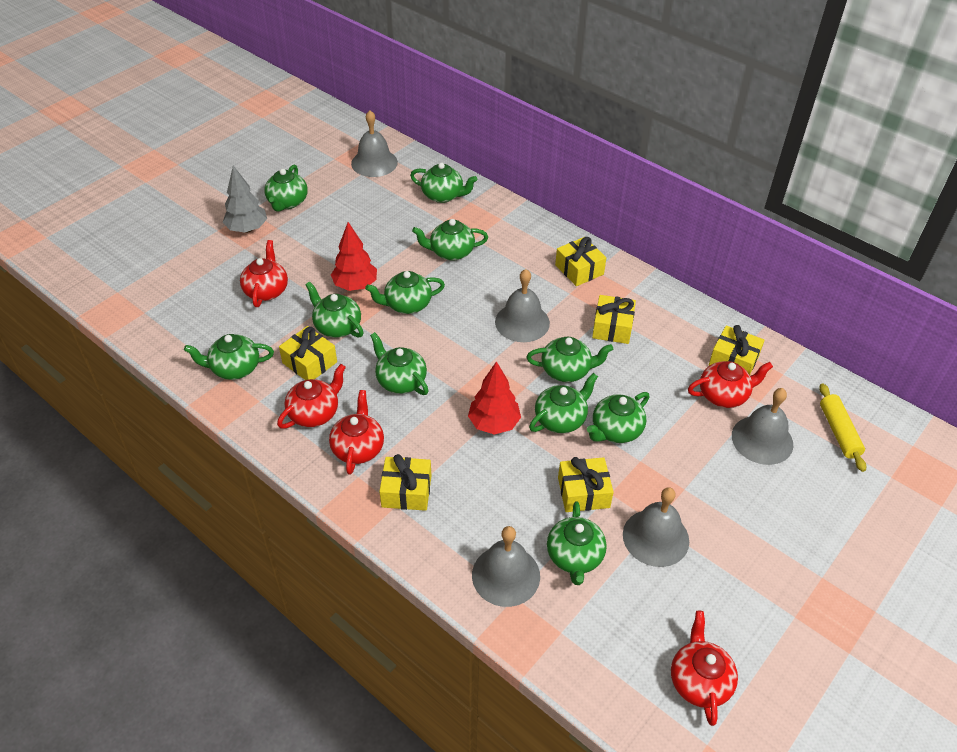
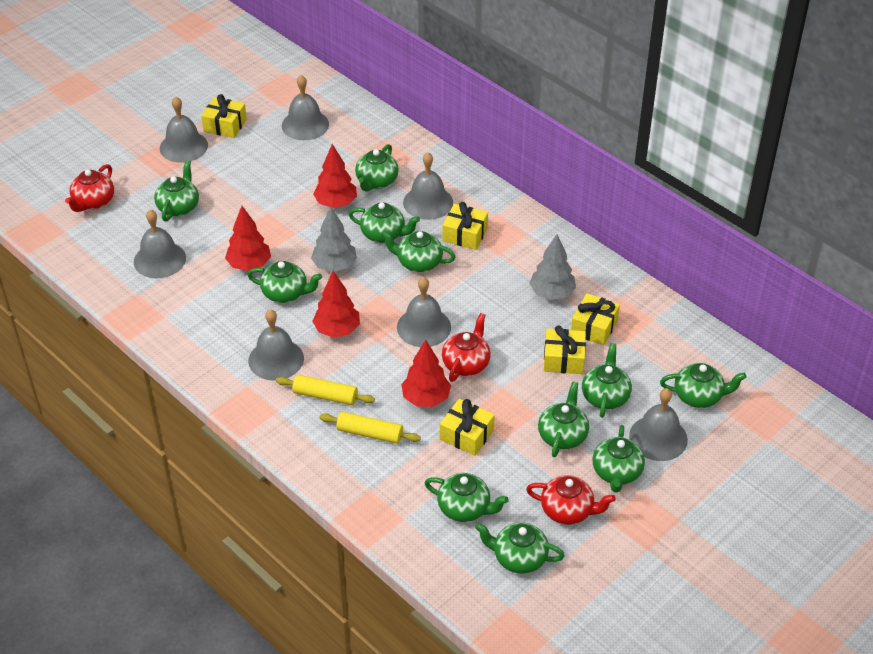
grey bell: [351,110,398,177] [472,526,540,607] [495,269,550,342] [623,487,689,567] [732,388,793,465] = 5 -> [134,209,186,278] [160,97,208,163] [248,309,304,381] [282,75,329,140] [397,277,451,347] [403,152,453,220] [629,388,688,461] = 7
grey tree: [223,166,267,233] = 1 -> [311,206,357,272] [529,234,576,300] = 2
red teapot: [240,240,288,307] [277,364,346,429] [329,390,384,475] [671,611,738,726] [688,361,773,408] = 5 -> [65,164,114,212] [442,313,491,382] [526,475,615,525] = 3
red tree: [331,222,377,291] [468,361,521,435] = 2 -> [225,206,271,271] [312,271,360,338] [313,144,357,208] [401,340,451,407] = 4
yellow gift: [279,326,337,380] [379,454,431,511] [555,237,606,286] [558,457,614,512] [592,295,636,344] [709,325,765,375] = 6 -> [201,94,247,138] [440,399,495,456] [442,202,488,250] [544,325,586,374] [571,293,620,345] = 5
yellow rolling pin: [819,383,866,472] = 1 -> [276,375,375,405] [319,412,421,444] = 2

